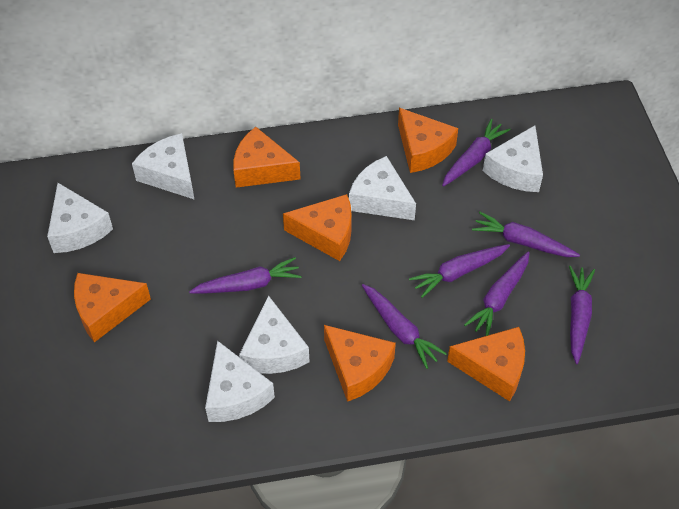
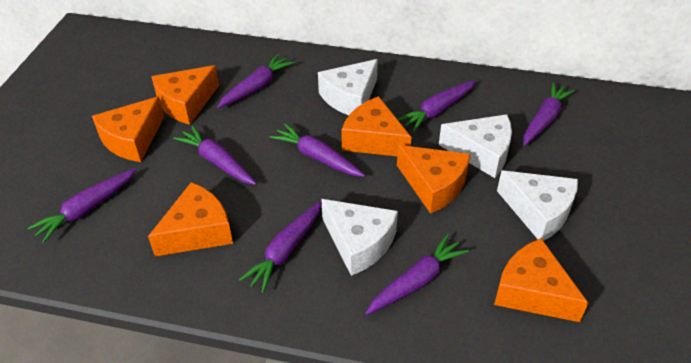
purple carrot: [189,257,302,294] [362,284,447,369] [409,244,510,298] [442,119,511,187] [464,251,530,336] [472,212,580,257] [569,266,595,364] = 7 -> [28,168,137,243] [173,125,257,185] [217,54,295,108] [239,201,322,293] [270,124,365,177] [365,234,469,315] [397,80,476,132] [523,82,575,146] = 8
white cheese: [47,183,113,253] [132,133,195,200] [205,341,275,422] [239,295,310,374] [349,156,416,220] [483,125,543,192] = 6 -> [318,59,378,115] [321,199,398,276] [439,114,512,178] [497,170,578,241] = 4

